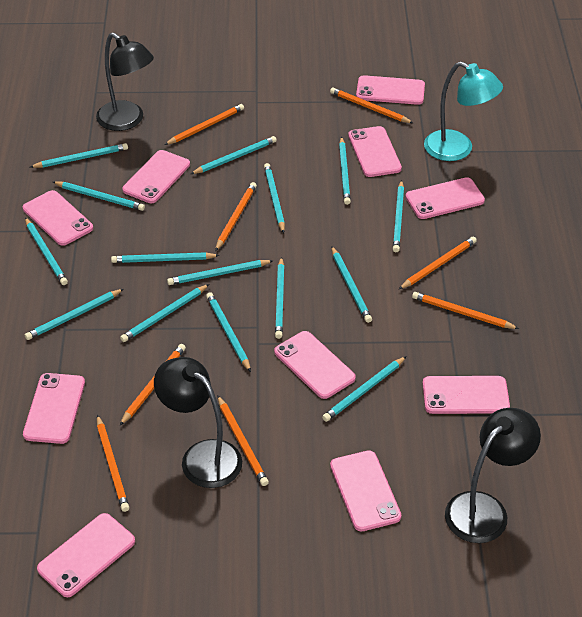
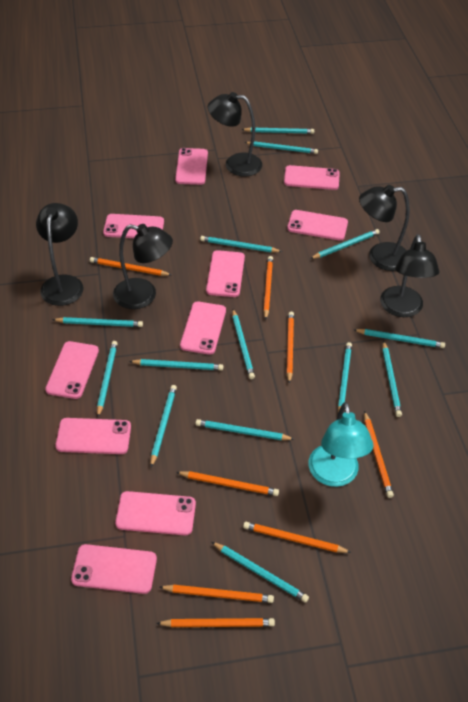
black lamp: [96,32,154,131] [154,357,242,488] [445,408,541,543] = 3 -> [36,203,83,306] [113,224,173,309] [208,92,262,176] [359,185,410,271] [380,234,439,317] = 5
turquoise pencil: [25,218,68,285] [25,289,124,340] [30,143,128,168] [53,181,145,211] [111,252,220,263] [120,284,209,342] [167,260,273,285] [191,136,277,174] [206,292,251,372] [264,163,285,233] [275,257,285,339] [322,356,406,422] [331,246,372,323] [339,137,351,205] [393,180,404,252] = 15 -> [52,317,143,327] [97,341,118,417] [129,359,223,370] [150,385,177,467] [195,419,294,440] [200,236,282,252] [212,542,309,603] [232,309,255,379] [241,127,314,134] [244,141,318,154] [310,229,380,259] [338,342,352,412] [354,329,445,348] [382,341,402,417] = 14

